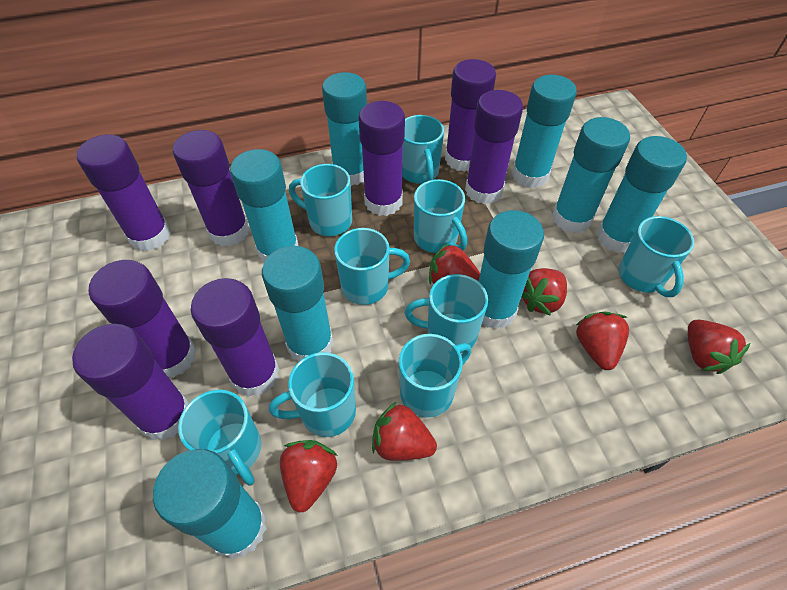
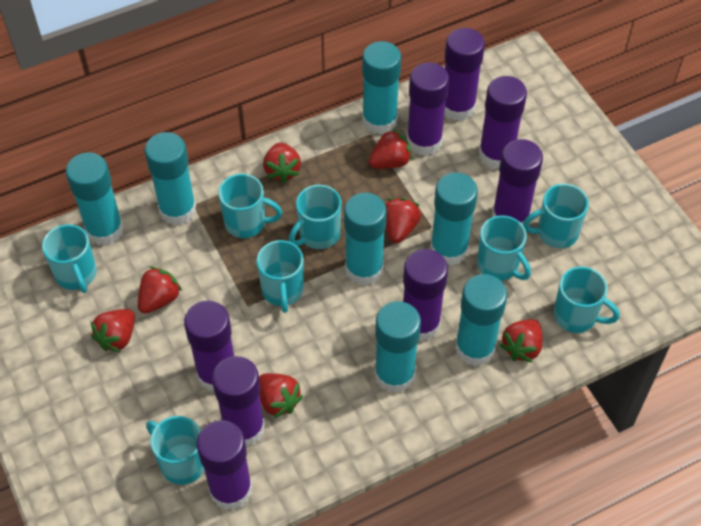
red strawberry: [280,440,338,512] [372,401,437,461] [429,243,480,284] [522,268,567,316] [576,312,629,370] [688,320,751,374] = 6 -> [91,309,135,352] [138,266,182,314] [259,373,303,418] [263,142,301,183] [369,129,412,169] [385,198,421,243] [500,319,543,363] = 7
turquoise glue stick: [153,449,267,559] [230,149,298,262] [262,246,334,362] [322,72,367,186] [478,210,544,329] [512,75,577,188] [552,117,630,233] [597,136,687,253] = 8 -> [66,152,124,246] [145,132,196,225] [344,193,387,286] [362,41,401,134] [374,301,421,393] [431,173,478,266] [455,274,507,366] = 7
turquoise mug: [178,390,261,486] [269,352,356,437] [289,164,352,236] [334,228,410,305] [399,334,471,418] [402,115,444,184] [405,274,488,354] [414,179,467,253] [618,216,694,297] = 9 -> [42,224,97,293] [146,416,204,485] [218,174,283,238] [257,240,304,313] [289,185,341,249] [477,215,531,281] [523,184,589,248] [554,267,620,333] = 8

